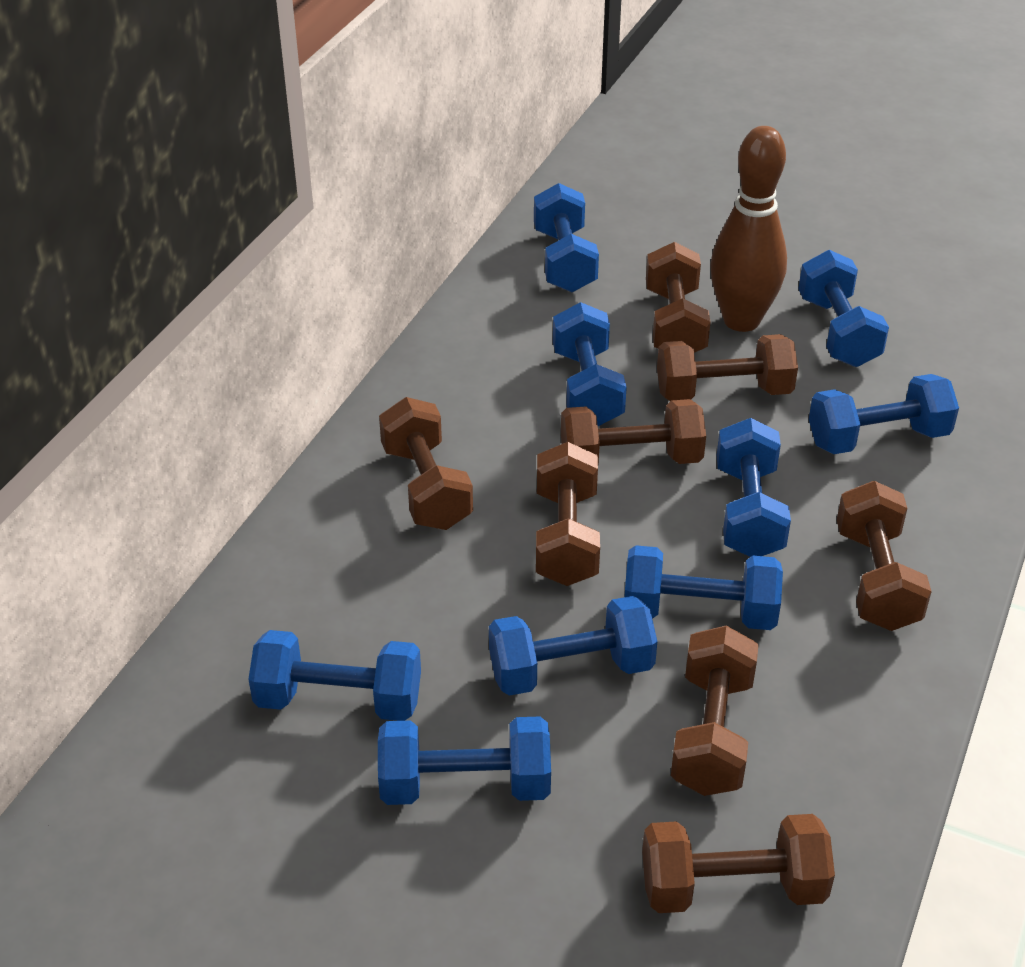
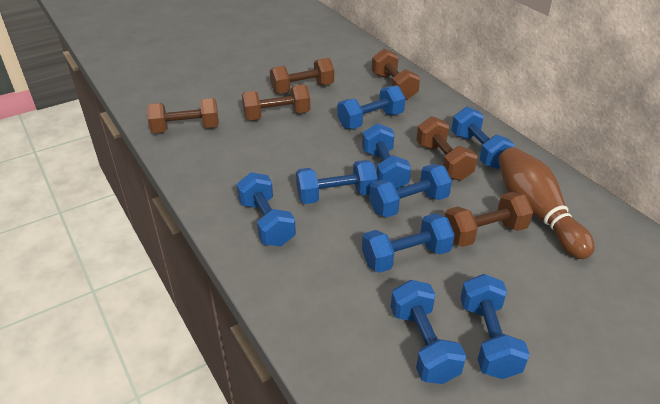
brown dumbbell: [379,397,473,530] [536,442,600,586] [561,399,706,465] [642,814,835,913] [646,242,711,353] [657,334,798,401] [671,625,759,796] [837,481,932,631] = 8 -> [147,98,219,133] [242,84,310,120] [270,58,334,94] [372,49,420,100] [416,116,478,181] [445,192,533,247] = 6

